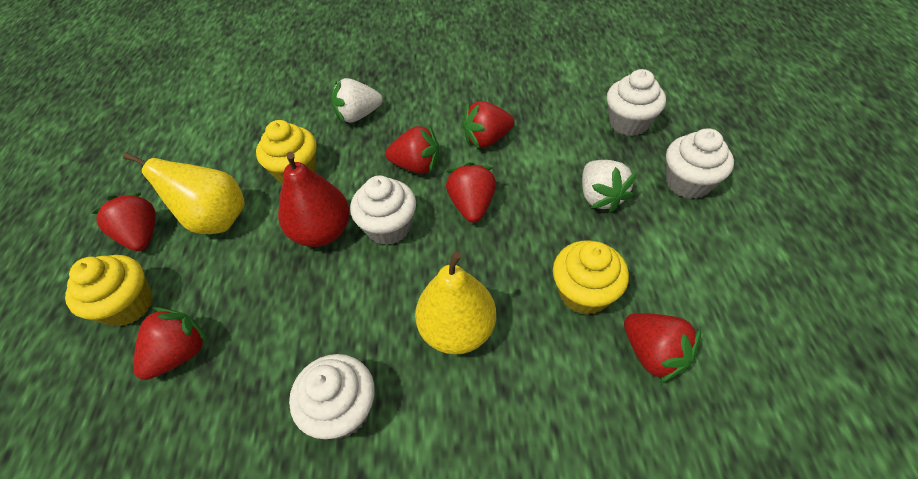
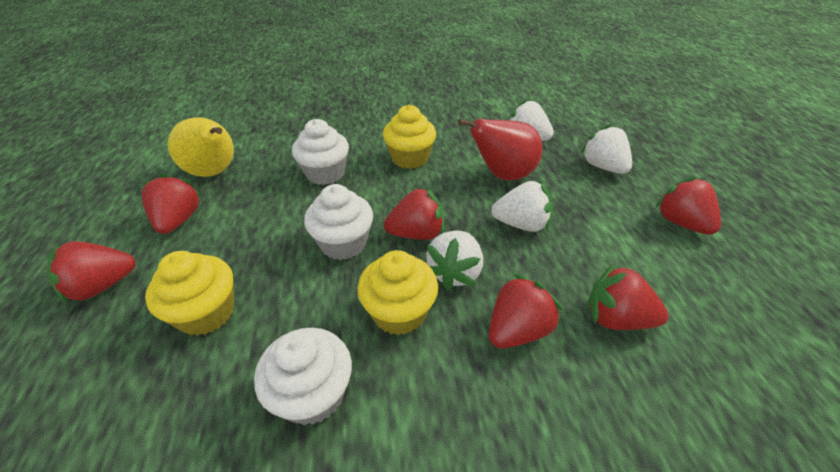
white cupcake: [289,354,374,439] [350,176,416,245] [607,69,666,136] [666,128,734,199] = 4 -> [254,328,352,425] [292,119,349,185] [304,184,373,260] = 3
white strawberry: [332,78,383,123] [582,160,636,213] = 2 -> [426,231,483,290] [491,181,553,232] [509,99,554,141] [580,124,632,174] = 4
yellow pear: [123,152,245,234] [415,252,496,355] = 2 -> [168,117,234,177] = 1

